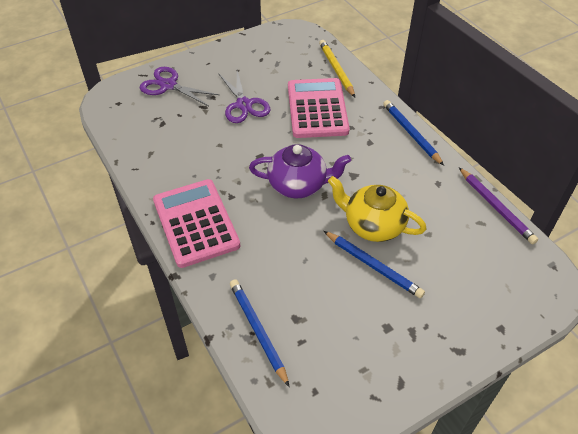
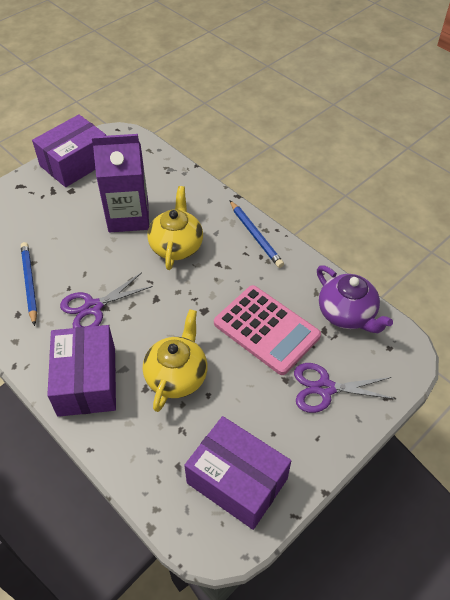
blue pencil: [230,279,289,387] [324,231,425,298] [383,100,444,166] = 3 -> [21,242,37,326] [230,201,284,268] = 2
pink calculator: [153,179,240,268] [288,78,350,138] = 2 -> [214,285,321,375] = 1
purple box: none = 0 -> [32,114,106,187] [47,325,116,417] [184,416,291,530] = 3
purple carton: none = 0 -> [92,134,149,232] = 1
purple pencil: [459,167,538,244] = 1 -> none = 0
yellow pencil: [319,40,355,97] = 1 -> none = 0
yellow teapot: [328,176,426,242] = 1 -> [143,309,208,412] [147,186,203,270] = 2

